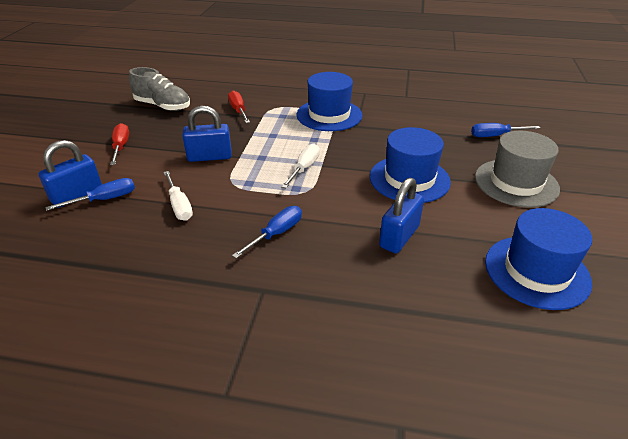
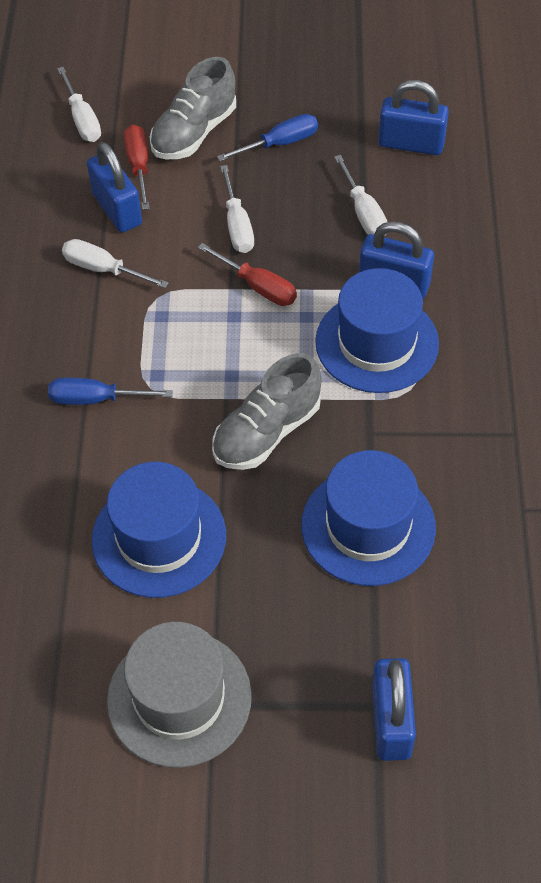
blue padlock: [38,140,102,208] [182,106,232,162] [379,178,424,253] = 3 -> [87,142,142,232] [359,221,434,299] [372,658,416,761] [378,80,449,155] = 4
blue screwdriver: [45,178,135,211] [232,206,302,259] [471,123,540,137] = 3 -> [48,378,173,405] [217,114,318,161] = 2
grey shoe: [129,67,190,111] = 1 -> [150,57,236,159] [212,353,322,470] = 2
white screwdriver: [163,171,193,221] [281,144,320,188] = 2 -> [57,67,101,142] [62,239,169,288] [220,165,254,253] [334,155,387,235] = 4

